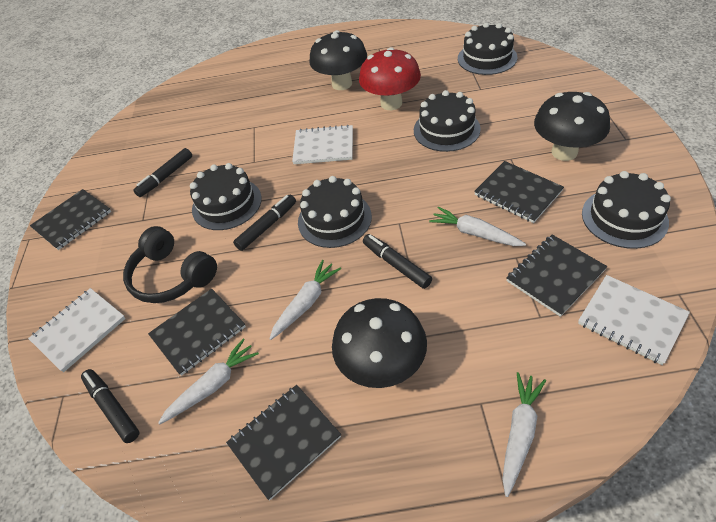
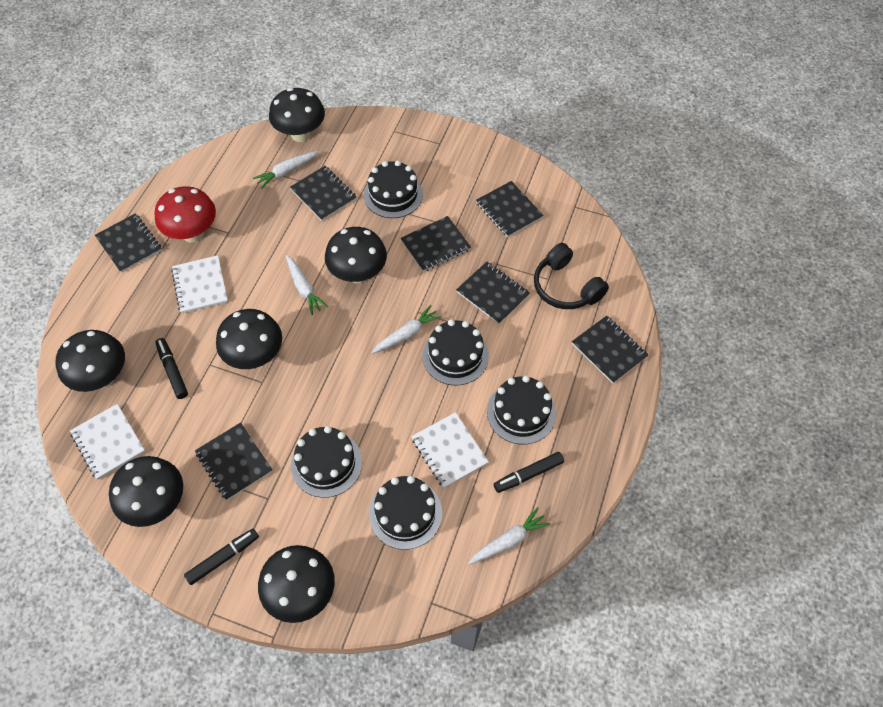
black marker: [81,369,139,443] [133,148,192,197] [233,195,296,251] [363,234,432,289] = 4 -> [155,338,188,399] [184,529,259,585] [493,452,564,493] = 3
black mushroom: [309,30,367,90] [332,298,427,388] [534,92,610,161] = 3 -> [55,330,125,392] [109,456,183,527] [216,309,282,369] [258,545,335,623] [269,88,325,142] [325,227,387,283] = 6
black notebook: [30,189,111,250] [148,288,246,376] [226,385,341,500] [474,161,564,223] [506,235,607,317] = 5 -> [95,213,162,273] [195,423,272,500] [290,166,357,221] [401,216,471,272] [456,262,530,324] [476,181,544,237] [572,316,648,384] = 7

